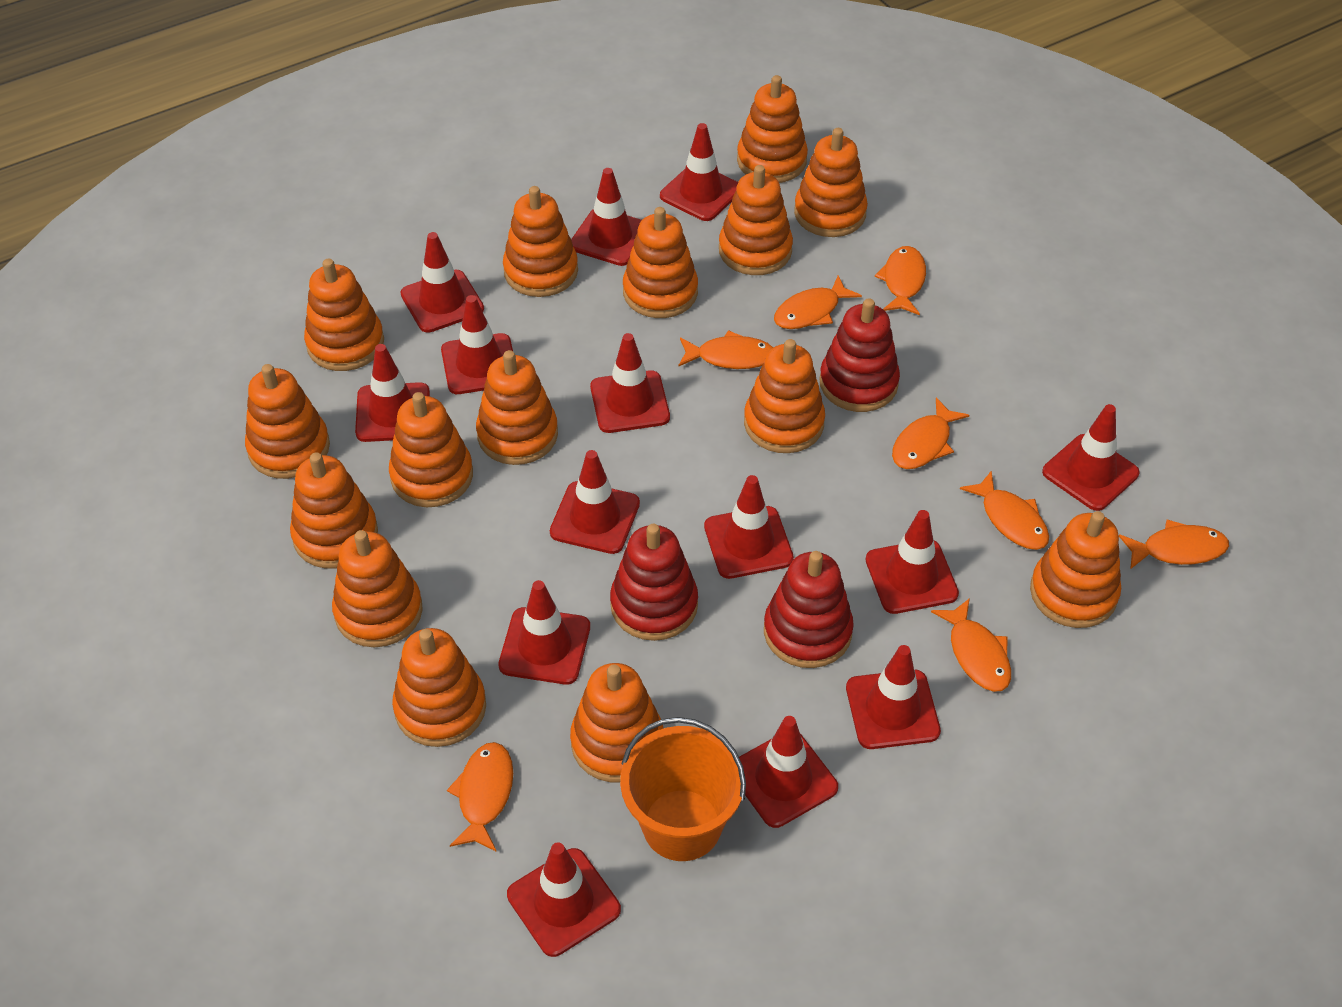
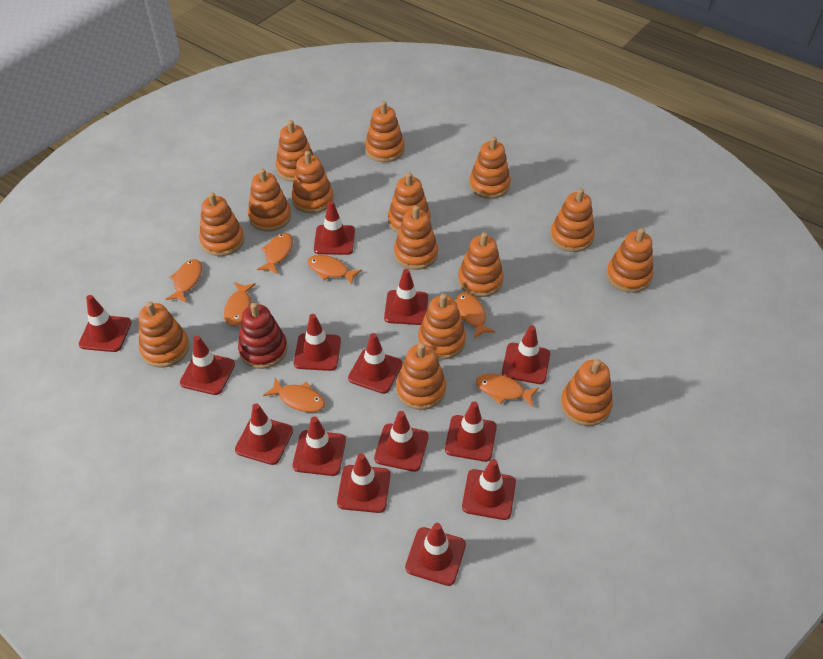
orange bucket: [620,717,746,861] = 1 -> none = 0
orange fish: [447,742,513,852] [678,330,773,369] [774,275,862,329] [875,246,926,315] [892,398,969,469] [931,598,1011,692] [960,470,1049,550] [1119,520,1229,569] = 8 -> [166,259,202,303] [224,282,256,326] [257,233,293,275] [263,377,325,412] [307,255,362,285] [456,292,495,339] [476,374,539,407] = 7
red stacking toy: [610,524,698,641] [764,551,854,668] [820,298,900,412] = 3 -> [238,303,288,369] = 1

